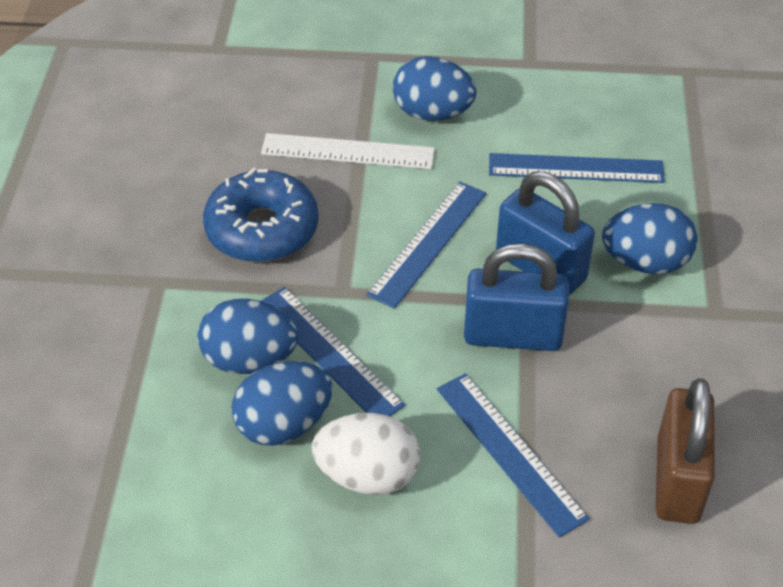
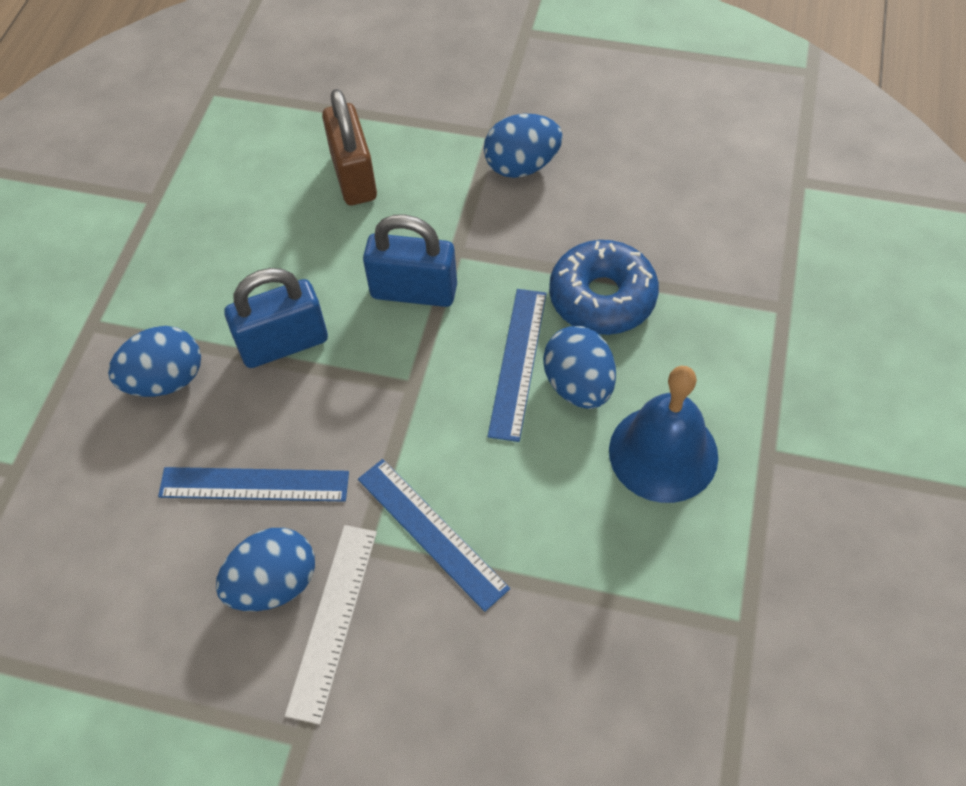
blue bell: none = 0 -> [609,366,718,503] = 1
blue ruler: [261,287,405,416] [366,182,487,309] [437,373,589,537] [489,153,665,183] = 4 -> [158,467,349,502] [358,459,510,612] [488,289,547,442] = 3
white egg: [312,413,420,495] = 1 -> none = 0

